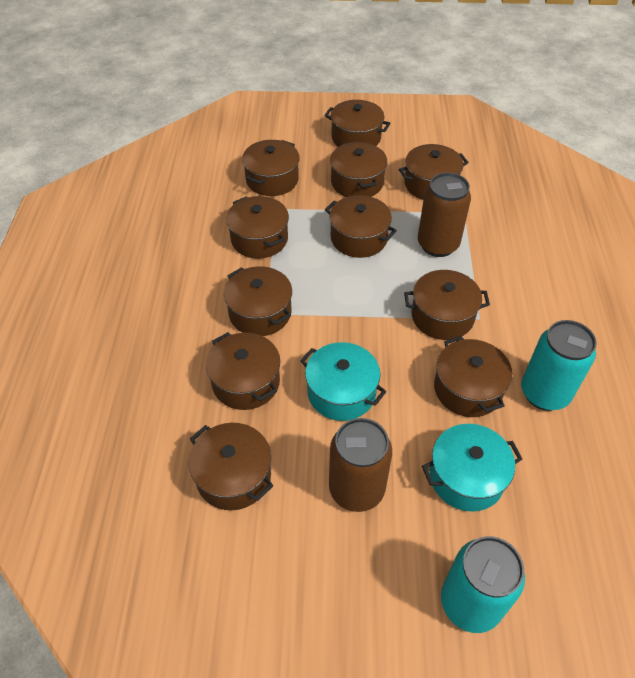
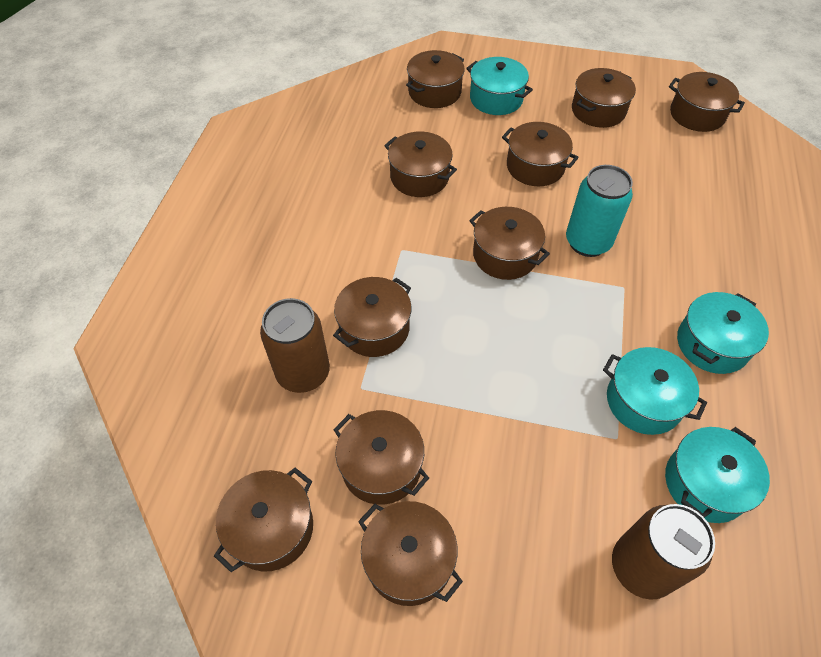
brown pot: [189,423,273,510] [206,332,280,410] [224,266,292,336] [226,196,289,259] [242,140,300,196] [324,100,390,147] [325,195,397,258] [330,142,387,197] [399,144,469,200] [404,270,490,340] [434,336,512,417] = 11 -> [214,468,313,572] [333,277,412,357] [333,410,429,505] [358,501,463,606] [384,131,457,197] [406,50,465,108] [469,207,550,280] [502,122,579,186] [572,68,636,128] [669,72,745,132] = 10
turquoise can: [441,536,525,633] [521,320,597,411] = 2 -> [566,165,633,257] = 1
turquoise pot: [300,342,387,421] [422,424,522,511] = 2 -> [466,57,533,115] [603,347,707,435] [665,427,770,523] [677,292,769,374] = 4

